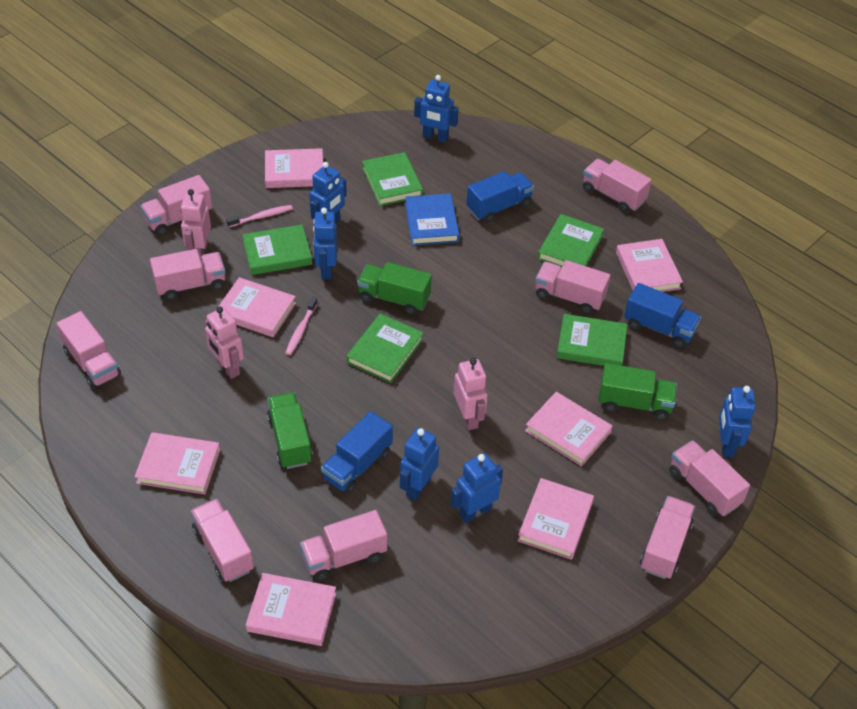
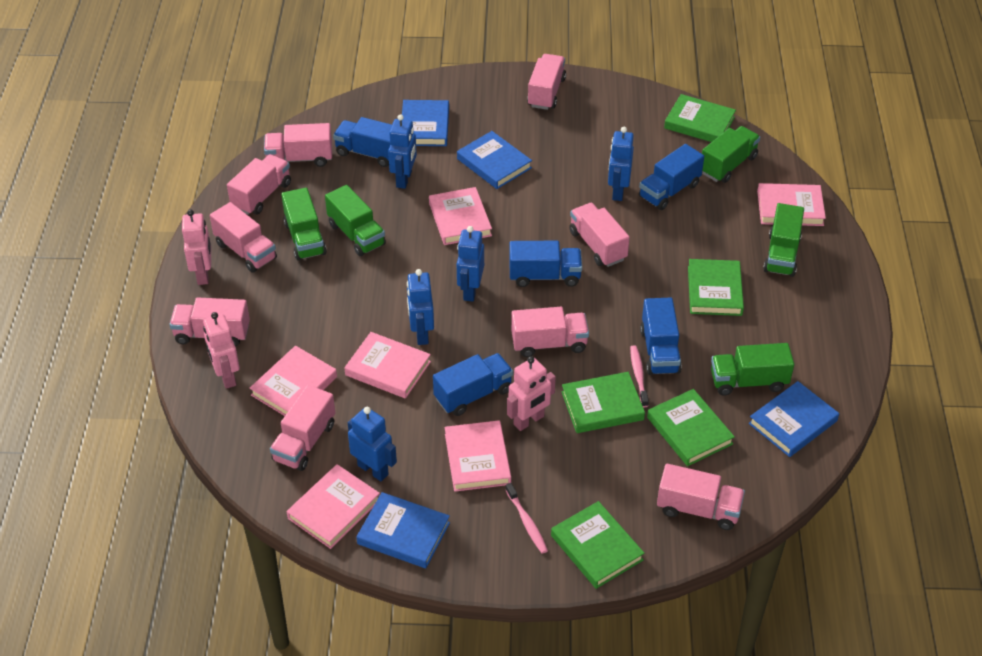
blue book: [405,193,460,246] = 1 -> [356,492,450,568] [402,100,449,146] [457,131,532,189] [749,381,839,457] = 4
blue robot: [309,162,347,223] [313,208,337,279] [400,428,439,501] [414,75,458,142] [450,453,503,523] [719,386,756,457] = 6 -> [348,407,397,481] [388,114,417,189] [407,269,434,345] [457,226,484,302] [608,127,634,201] = 5
blue truck: [321,411,393,494] [467,171,534,223] [624,283,701,348] = 3 -> [333,117,392,167] [433,353,513,416] [509,241,582,287] [639,144,704,210] [640,298,682,375] = 5
green truck: [267,392,313,469] [357,262,432,315] [598,363,677,420] = 3 -> [281,188,327,261] [325,185,386,256] [702,126,760,183] [711,343,794,396] [763,203,804,277] = 5
pink book: [134,432,220,494] [215,277,296,337] [246,573,336,646] [265,148,323,188] [517,478,594,560] [525,392,613,466] [616,239,683,292] = 7 -> [250,346,337,416] [287,464,380,549] [344,332,431,399] [429,187,492,245] [445,420,511,492] [757,183,826,226] = 6

